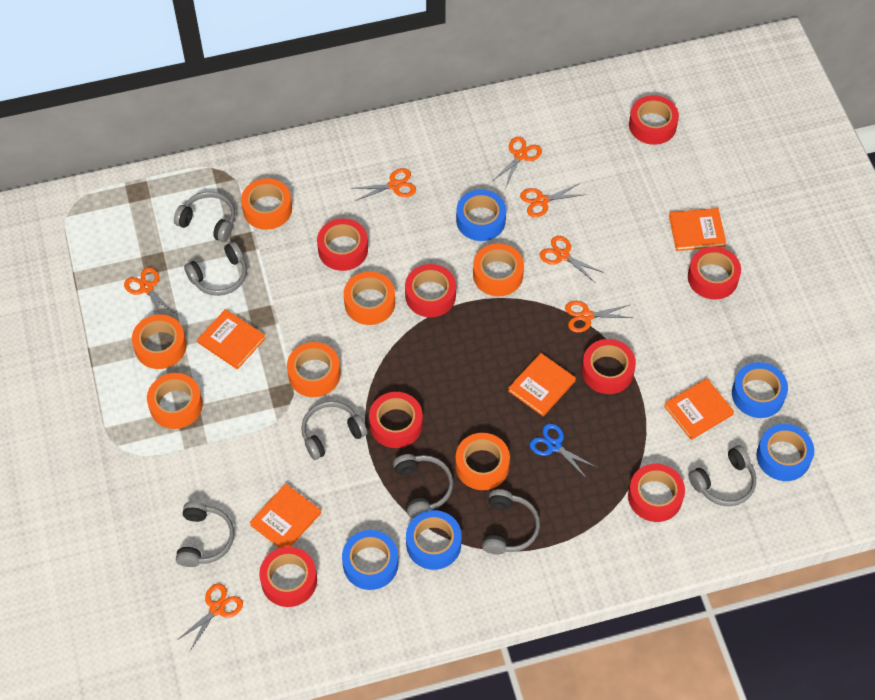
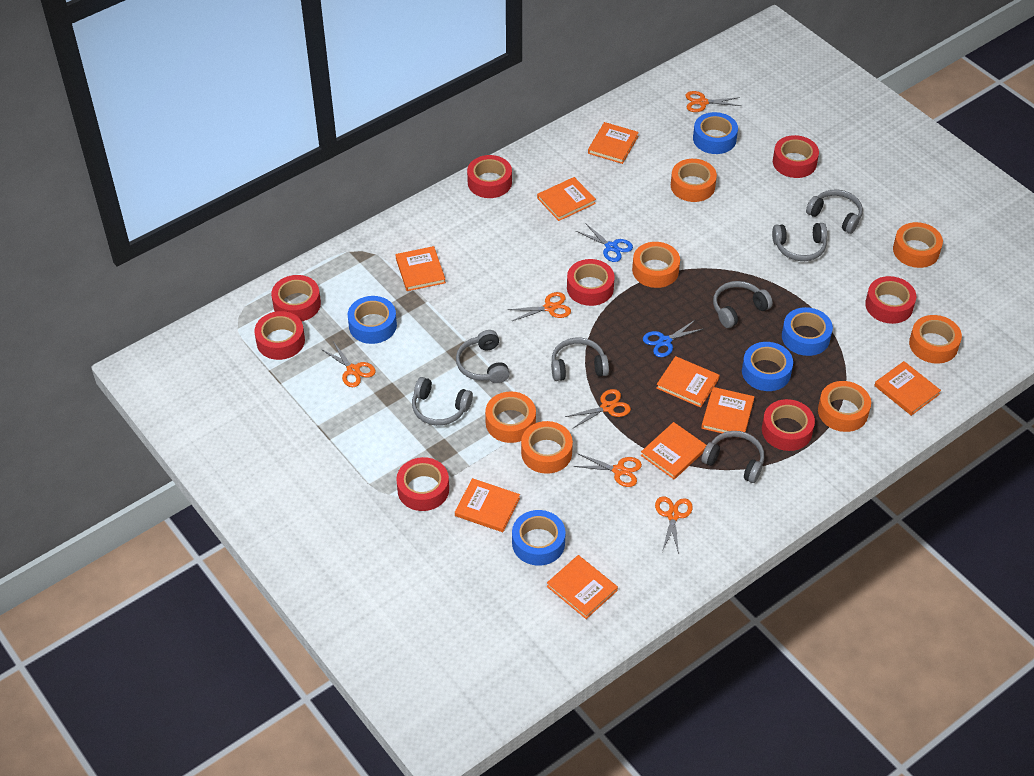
blue scissors: [530,423,596,477] = 1 -> [576,223,633,262] [643,319,705,357] = 2
orange book: [197,309,266,369] [249,484,321,548] [508,353,576,416] [664,378,734,440] [669,208,726,251] = 5 -> [396,246,446,291] [455,478,520,532] [537,177,596,221] [547,555,618,619] [588,122,639,164] [641,422,706,479] [656,356,719,408] [701,387,755,438] [874,361,941,416] = 9
orange scissors: [124,267,176,315] [176,583,243,651] [353,168,416,201] [493,137,542,188] [520,183,586,217] [540,236,604,282] [565,301,632,333] = 7 -> [321,341,376,387] [508,292,571,321] [565,389,631,428] [573,453,642,487] [655,496,693,554] [686,91,741,112] = 6

